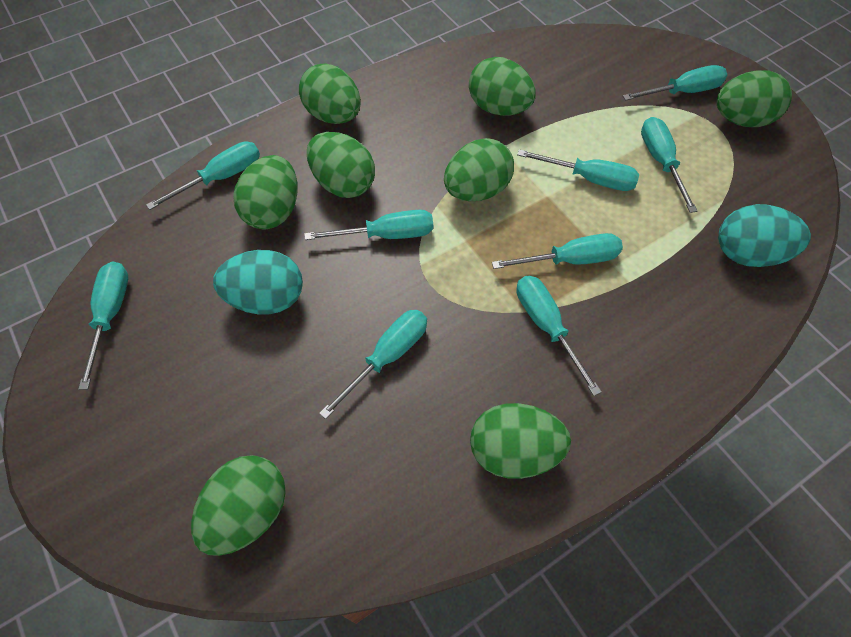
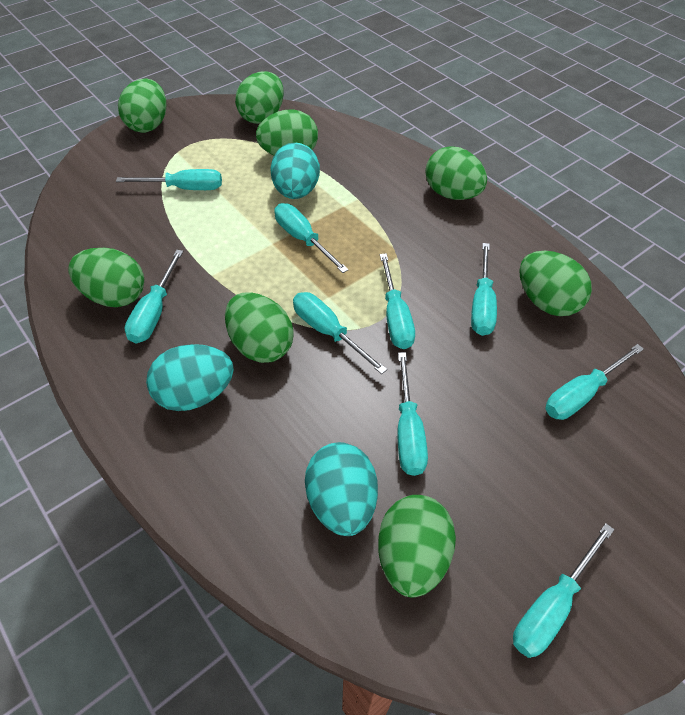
turquoise egg: [213,250,303,314] [718,204,811,267] = 2 -> [146,344,234,411] [270,143,320,199] [305,442,378,536] = 3

